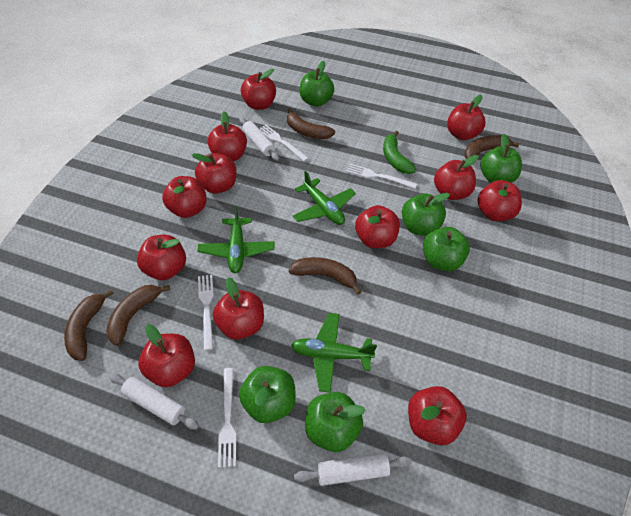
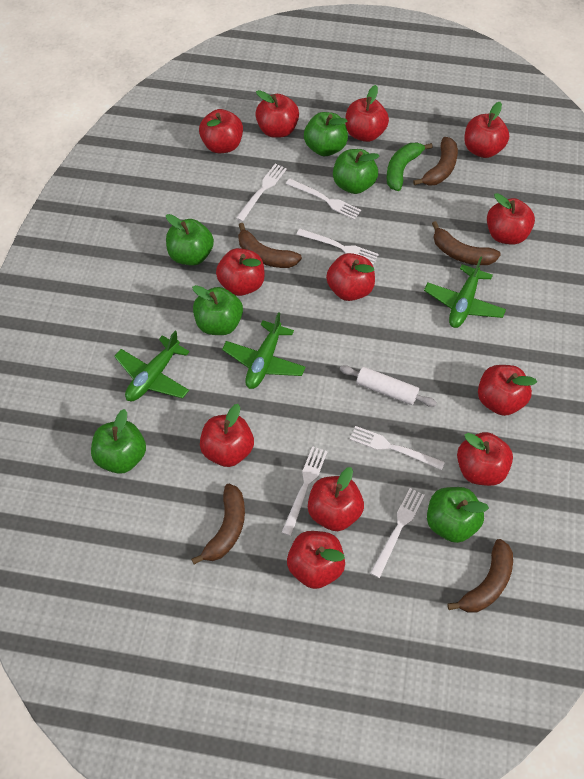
white fork: [198,275,214,350] [218,368,236,468] [260,125,309,161] [346,164,417,189] = 4 -> [236,164,287,222] [281,446,327,536] [286,178,361,220] [296,229,379,265] [350,426,445,470] [370,488,425,578] = 6
white rolling pin: [109,373,199,430] [239,117,279,161] [294,453,412,486] = 3 -> [340,365,437,407] = 1

